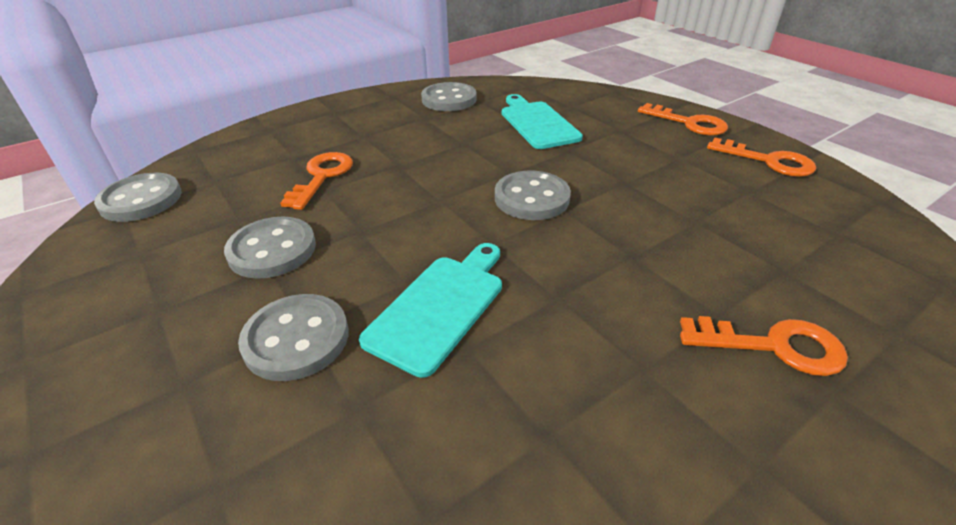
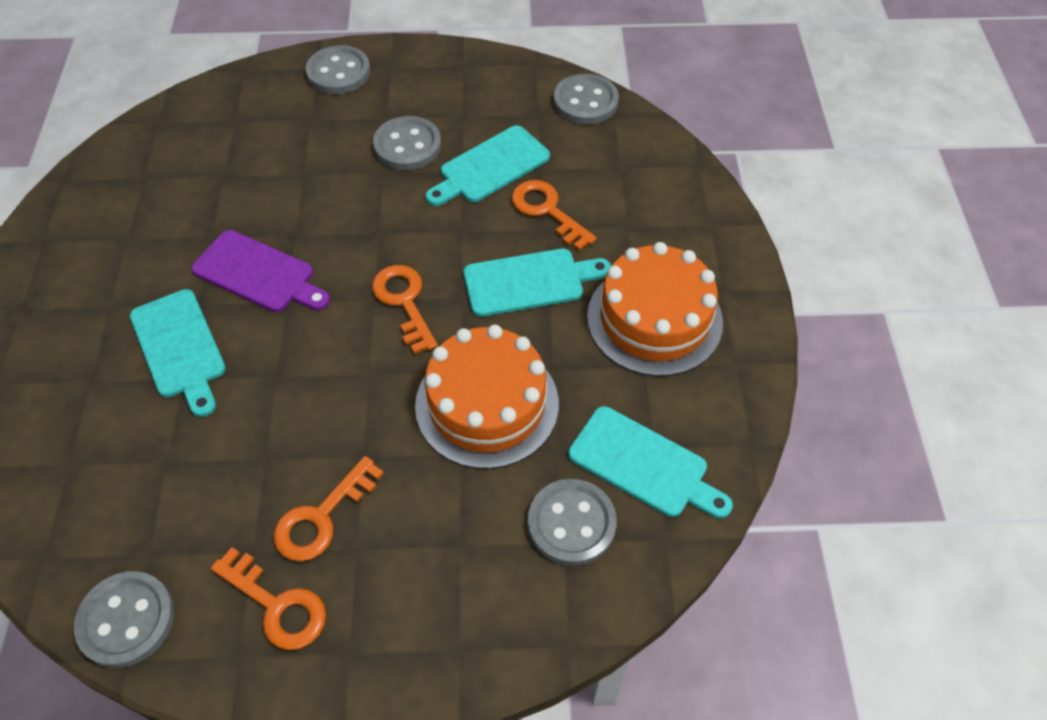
orange cake: none = 0 -> [415,325,559,469] [587,242,723,377] = 2
purple cutting board: none = 0 -> [191,230,330,312] = 1
turquoise cutting board: [359,243,502,378] [502,94,583,149] = 2 -> [130,289,226,417] [426,126,550,206] [464,249,611,317] [568,406,733,518] = 4

